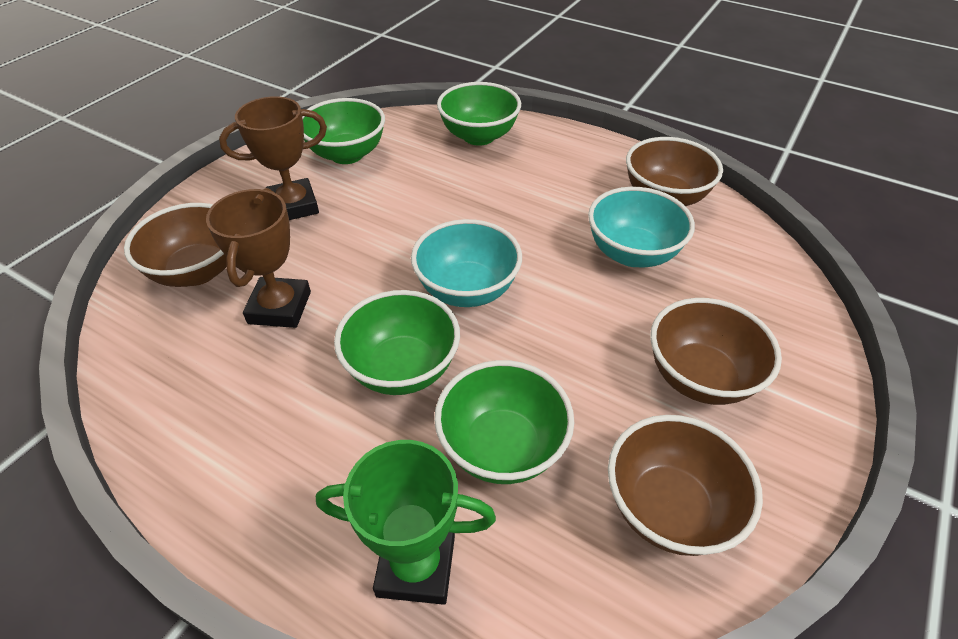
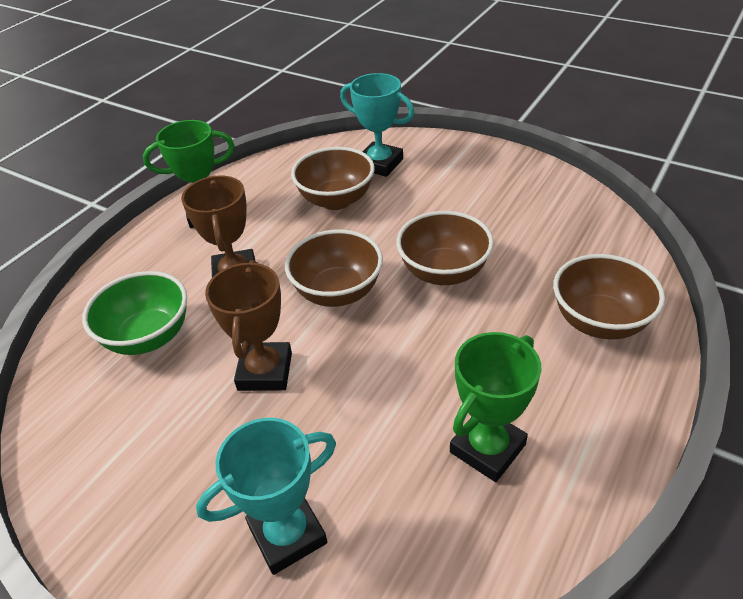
green bowl: [302,98,385,164] [334,290,460,395] [434,360,574,484] [437,82,521,146] = 4 -> [82,271,187,355] = 1
green trophy: [316,440,496,605] = 1 -> [143,120,235,228] [450,332,542,482] = 2
turquoise bowl: [411,219,522,307] [588,187,695,268] = 2 -> none = 0
turquoise trophy: none = 0 -> [196,418,336,575] [340,73,414,177] = 2

